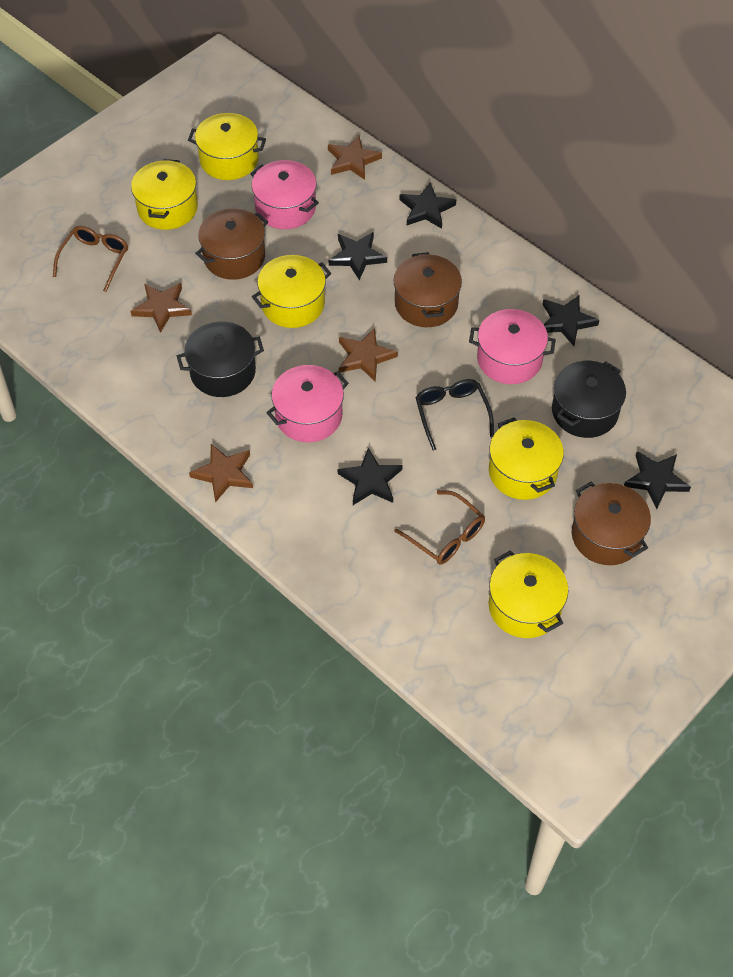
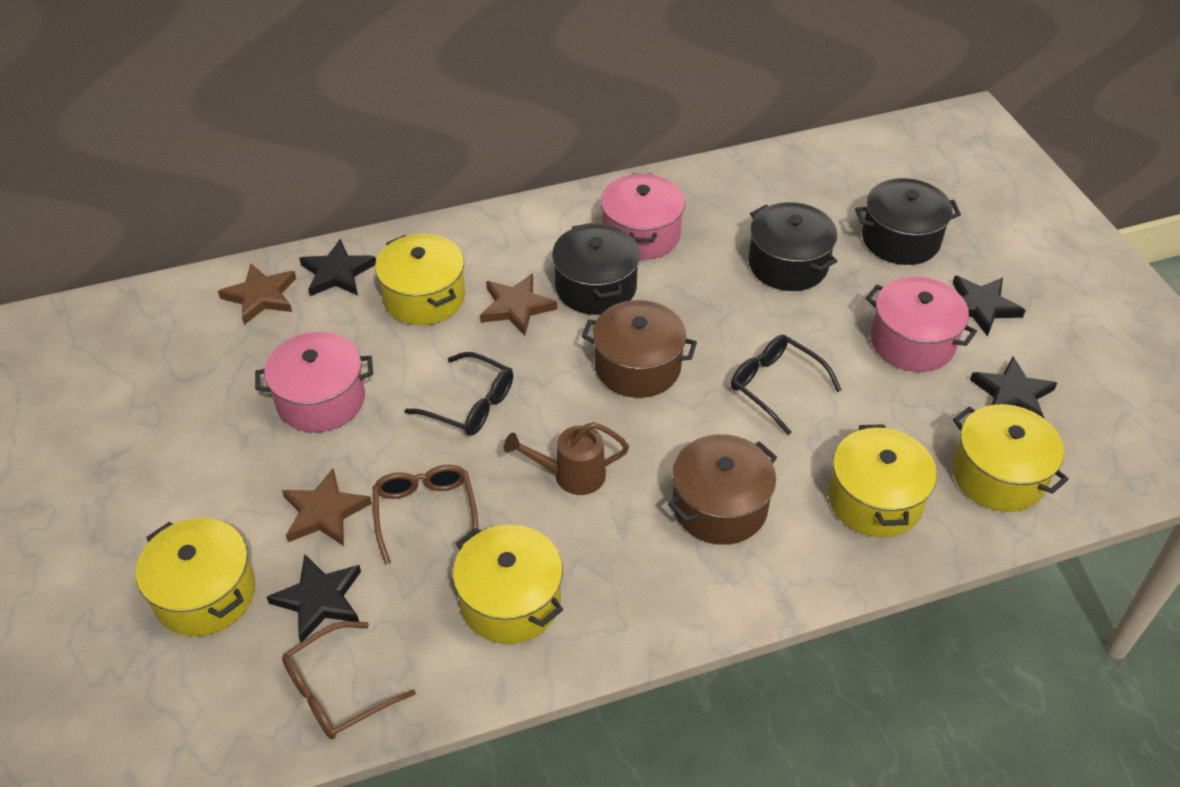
black glasses: [415,379,494,451] = 1 -> [404,352,513,436] [731,335,841,435] = 2
black pot: [177,321,264,397] [552,361,626,438] = 2 -> [552,223,640,315] [749,202,837,291] [855,178,961,265] = 3
black star: [329,232,387,280] [338,448,403,505] [399,183,456,229] [542,295,599,346] [624,451,691,509] = 5 -> [267,554,361,642] [299,239,376,296] [953,276,1026,337] [970,356,1057,418] = 4
brown pot: [195,208,268,280] [394,252,462,327] [572,482,651,565] = 3 -> [581,300,697,398] [668,434,777,545] = 2
brown star: [131,283,192,333] [189,444,253,503] [328,135,382,180] [339,328,398,382] = 4 -> [218,264,296,325] [282,468,372,546] [480,273,557,336] = 3
brown watering can: none = 0 -> [504,422,629,495] = 1

